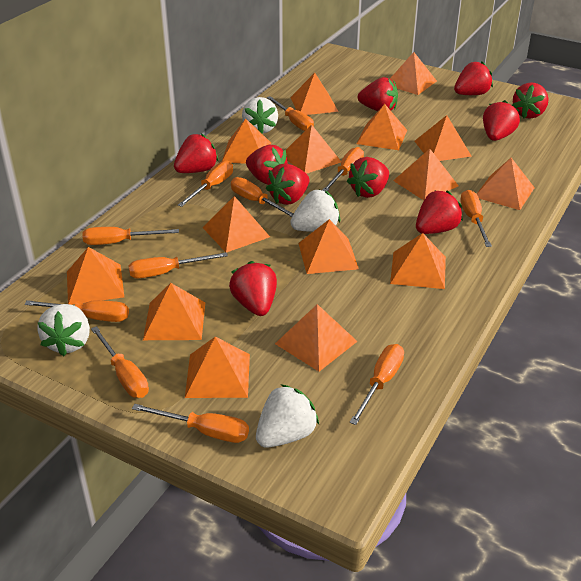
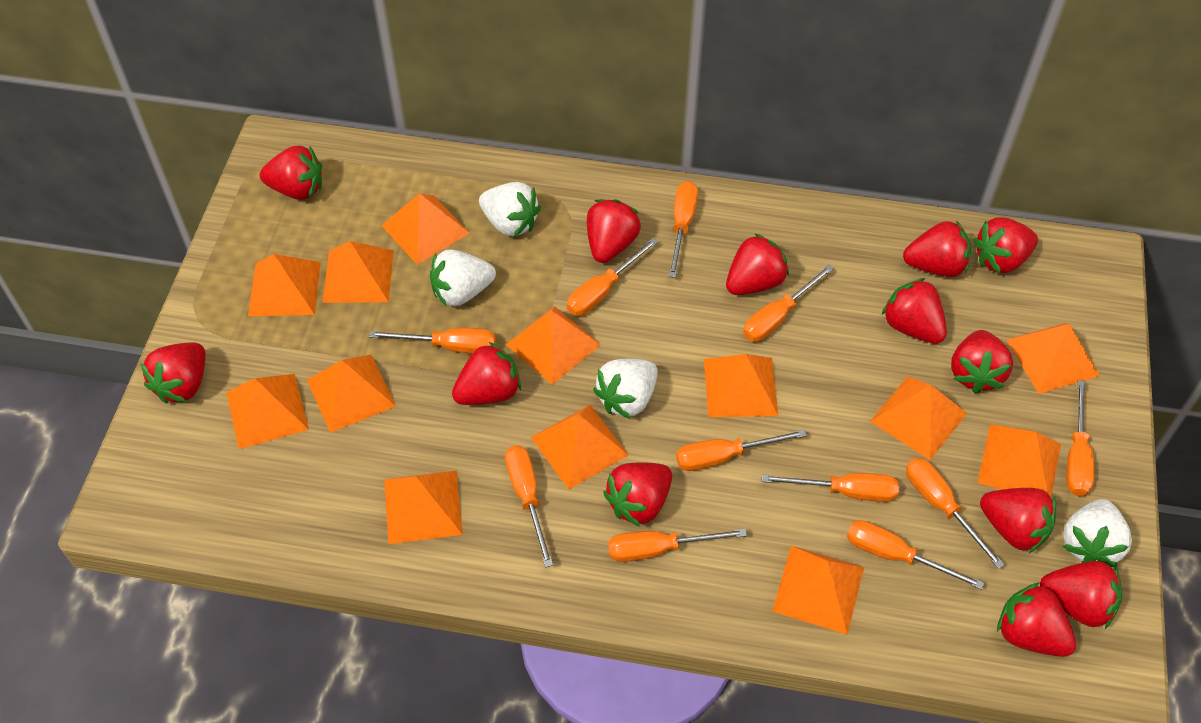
orange pyramid: [67,247,124,305] [143,283,205,340] [185,337,250,398] [202,196,270,252] [222,118,271,164] [275,304,358,371] [286,125,341,174] [290,73,339,115] [298,219,359,274] [357,104,407,150] [390,52,437,95] [390,233,446,289] [393,149,458,200] [415,115,471,161] [477,158,535,210] = 15 -> [226,374,309,449] [248,254,321,316] [307,355,396,433] [322,241,394,303] [381,193,470,265] [384,470,463,544] [506,306,601,385] [531,405,629,489] [704,354,778,417] [772,546,864,634] [870,376,967,460] [977,424,1061,497] [1007,323,1100,394] = 13
red strawberry: [174,133,219,173] [229,261,277,316] [246,145,288,184] [266,163,309,205] [347,157,389,198] [358,77,398,111] [416,190,463,234] [454,61,493,95] [483,100,520,141] [512,82,548,119] = 10 -> [141,343,206,404] [260,146,322,200] [452,342,521,405] [587,199,641,263] [603,463,672,527] [726,233,789,295] [882,278,947,344] [903,220,971,277] [951,330,1013,394] [973,217,1038,274] [980,488,1056,553] [997,582,1076,657] [1040,561,1122,629] = 13

